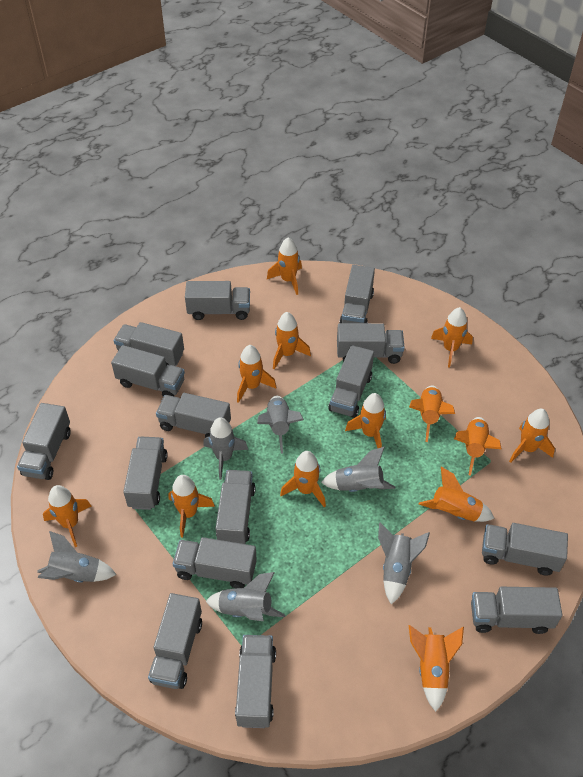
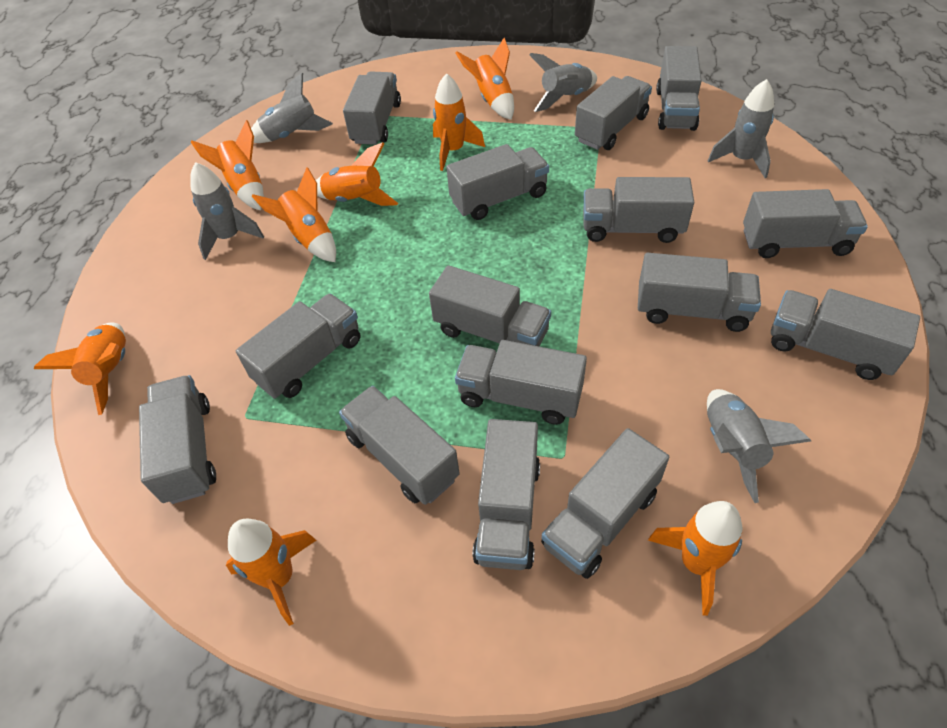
grey rocket: [37,531,117,583] [203,417,248,480] [206,572,285,621] [257,395,304,454] [321,447,395,492] [378,522,430,604] = 6 -> [190,162,264,260] [251,73,333,143] [529,53,597,112] [707,389,811,503] [708,79,774,178] = 5
orange rocket: [43,485,91,547] [168,475,215,538] [237,345,276,403] [267,237,302,295] [273,312,311,369] [280,451,326,507] [345,393,386,448] [409,385,455,442] [409,625,464,712] [419,467,495,522] [431,307,473,367] [454,417,501,476] [509,409,555,463] = 13 -> [34,322,126,415] [191,120,264,211] [226,519,316,626] [251,167,336,262] [316,142,398,206] [433,73,485,171] [455,38,514,120] [648,501,743,616] = 8

